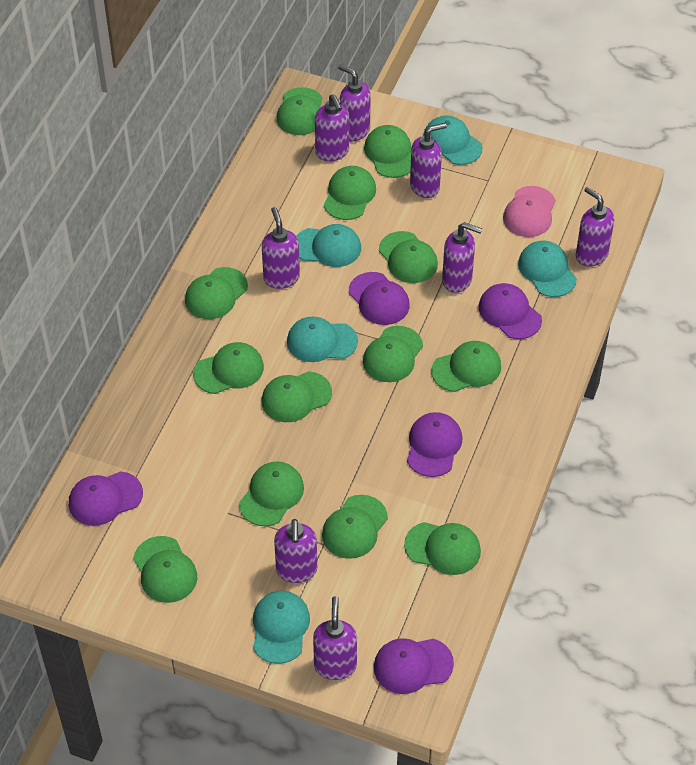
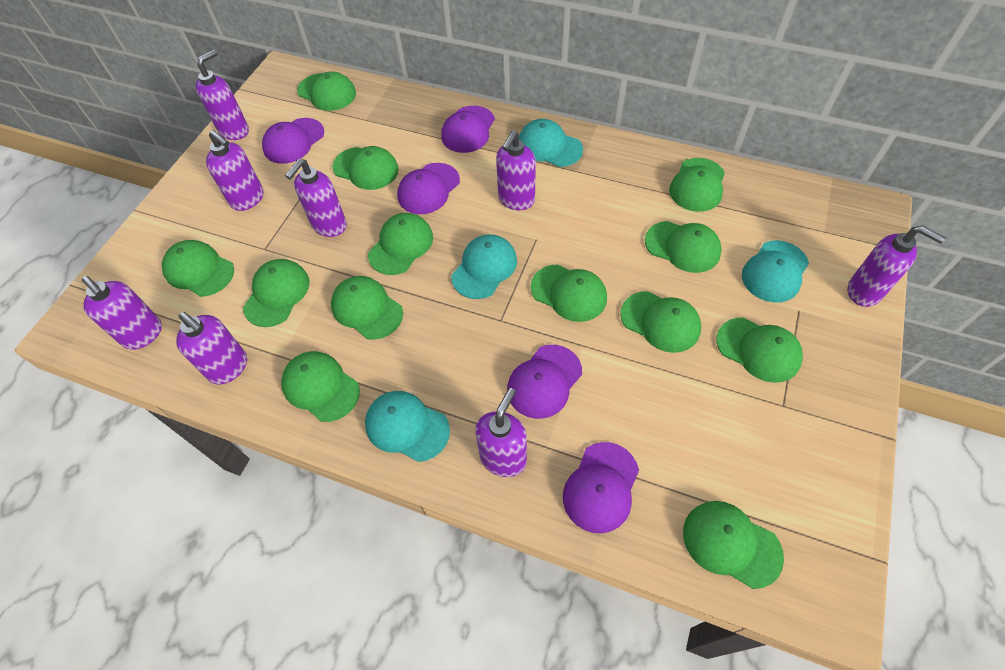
pink cap: [503,186,556,237] = 1 -> none = 0
turquoise cap: [253,591,310,664] [287,317,358,362] [297,224,361,267] [423,115,483,165] [518,241,577,297] = 5 -> [365,391,450,462] [451,234,517,299] [519,119,583,167] [742,240,809,303] = 4

